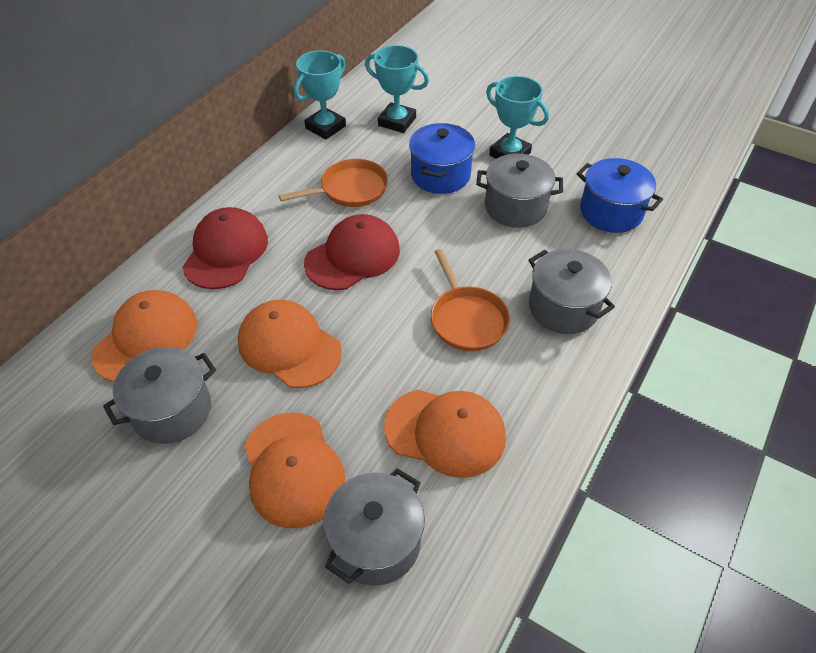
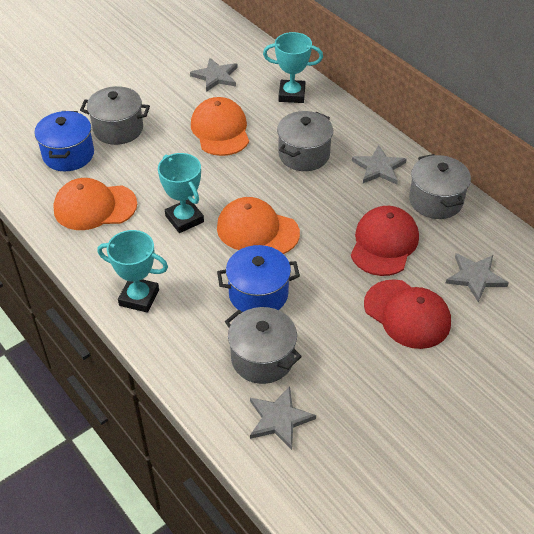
grey star: none = 0 -> [190,58,238,92] [250,386,316,450] [352,145,407,184] [445,253,509,302] = 4
orange cap: [91,290,197,383] [238,300,342,388] [244,412,346,528] [384,390,506,478] = 4 -> [53,178,137,230] [191,97,249,156] [217,197,300,254] = 3
orange pan: [279,159,388,207] [431,249,510,351] = 2 -> none = 0

